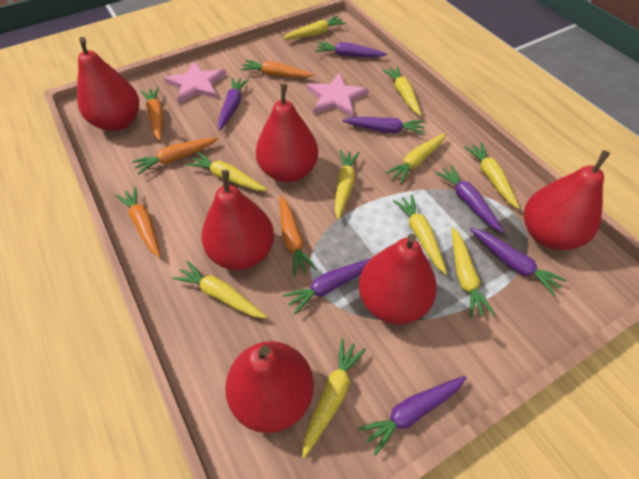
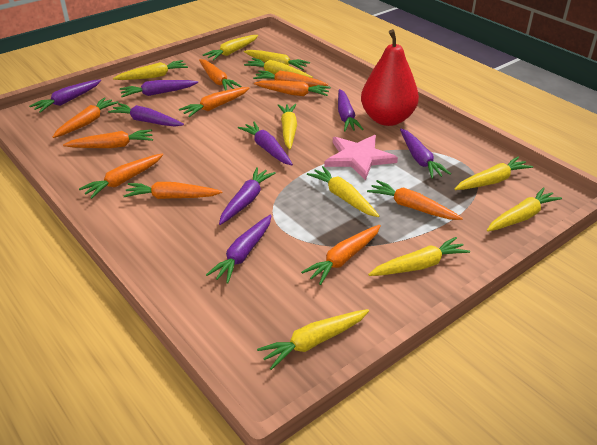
orange carrot: [115,187,161,258] [132,137,218,175] [141,87,163,141] [241,60,314,78] [280,196,317,276] = 5 -> [53,97,119,138] [63,129,153,148] [79,154,163,199] [124,182,222,199] [179,87,249,117] [199,59,241,91] [253,70,328,87] [254,80,331,96] [301,225,381,285] [367,180,463,220] = 10
pink star: [164,61,226,103] [307,73,368,117] = 2 -> [324,135,398,180] = 1
purple carrot: [218,78,249,131] [283,259,370,315] [315,42,387,57] [342,117,424,134] [358,376,466,456] [435,165,504,233] [470,228,567,296] = 7 -> [29,79,101,113] [108,103,184,127] [120,80,198,97] [206,215,271,284] [219,167,276,225] [238,122,293,165] [338,89,364,131] [400,129,451,179] = 8
red pear: [77,37,139,131] [201,170,274,270] [225,341,314,433] [256,84,318,182] [359,234,437,324] [524,150,610,250] = 6 -> [361,29,419,126] = 1

